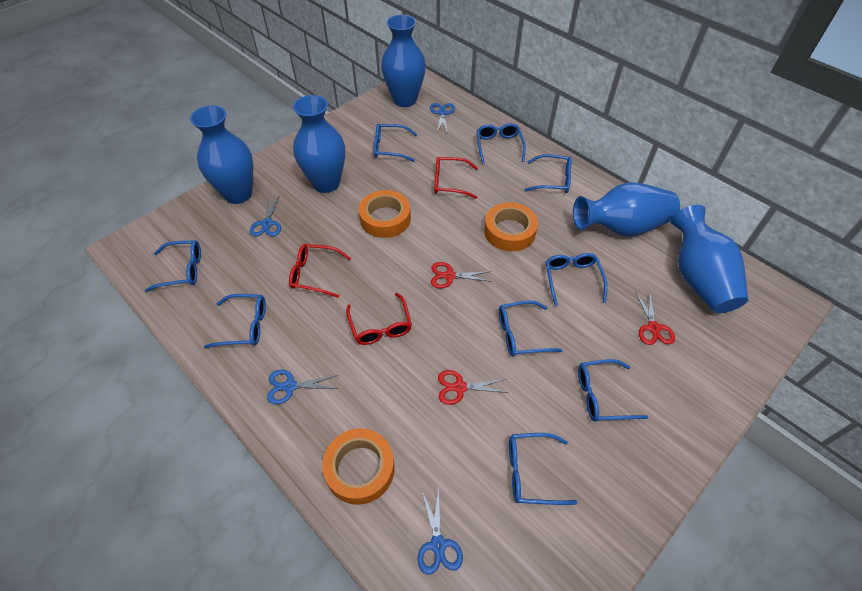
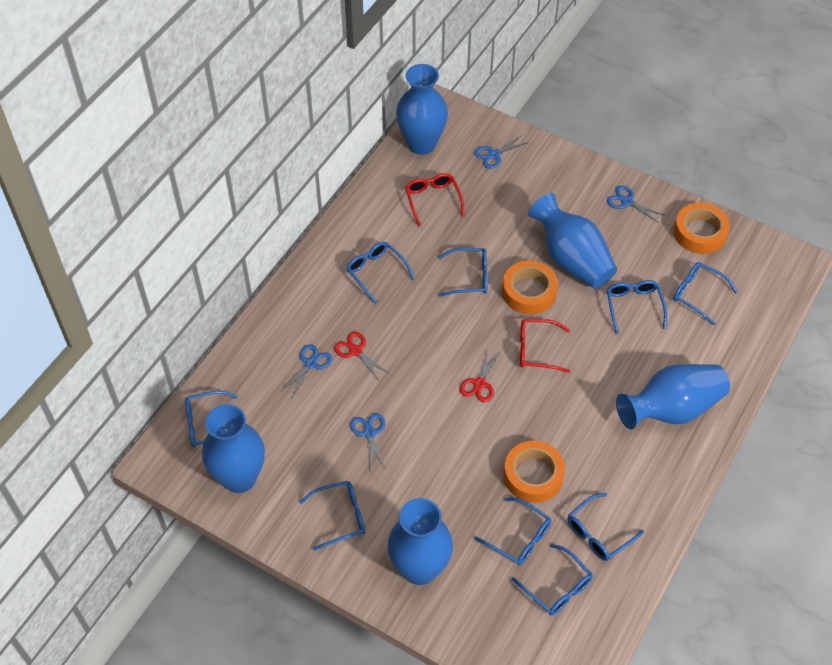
red glasses: [289,244,351,298] [346,293,412,345] [434,157,478,199] = 3 -> [405,173,465,227] [520,319,570,373] = 2
red scissors: [431,262,492,289] [438,370,509,405] [636,291,675,345] = 3 -> [334,332,390,380] [460,348,501,402] = 2

